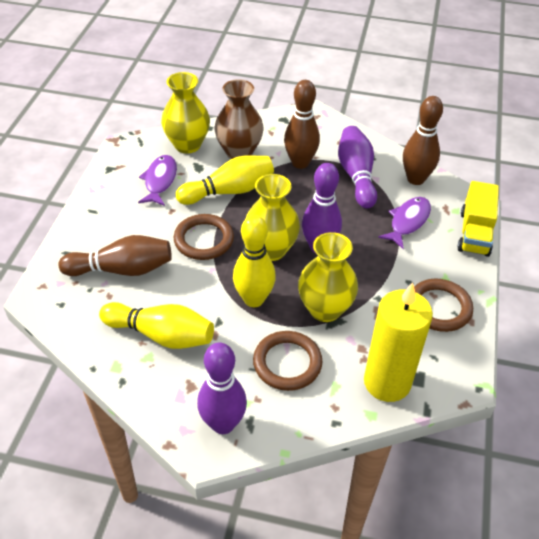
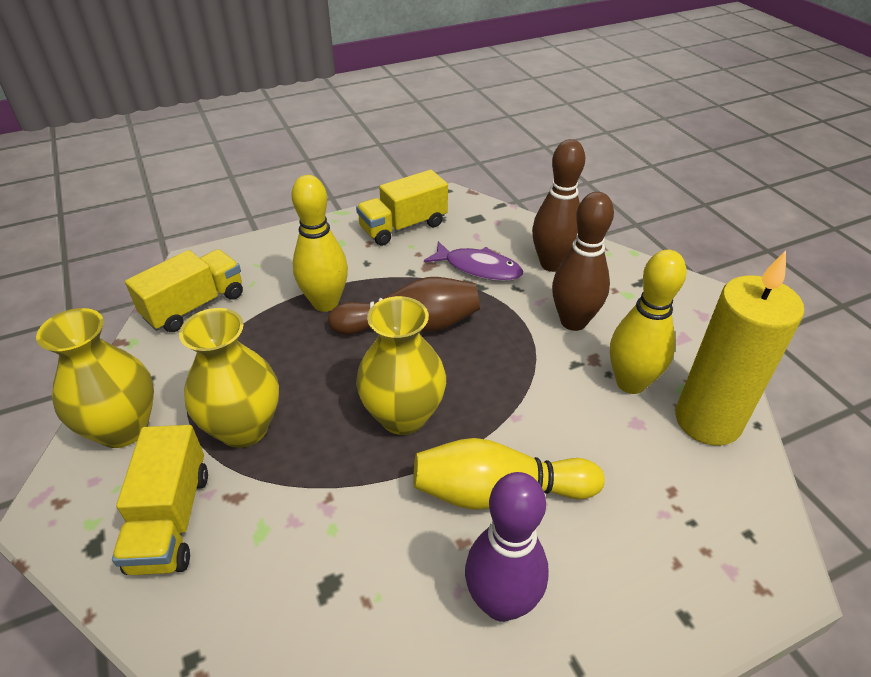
brown ring: [174,214,234,260] [253,331,323,391] [414,279,473,332] = 3 -> none = 0
brown vase: [215,79,264,159] = 1 -> none = 0
purple bowling pin: [197,342,247,434] [302,163,342,254] [338,126,377,208] = 3 -> [465,472,549,622] = 1
purple fish: [138,155,177,206] [378,197,431,249] = 2 -> [424,241,523,281] = 1
yellow truck: [457,181,499,257] = 1 -> [112,425,208,575] [125,249,243,332] [356,170,448,246] = 3

